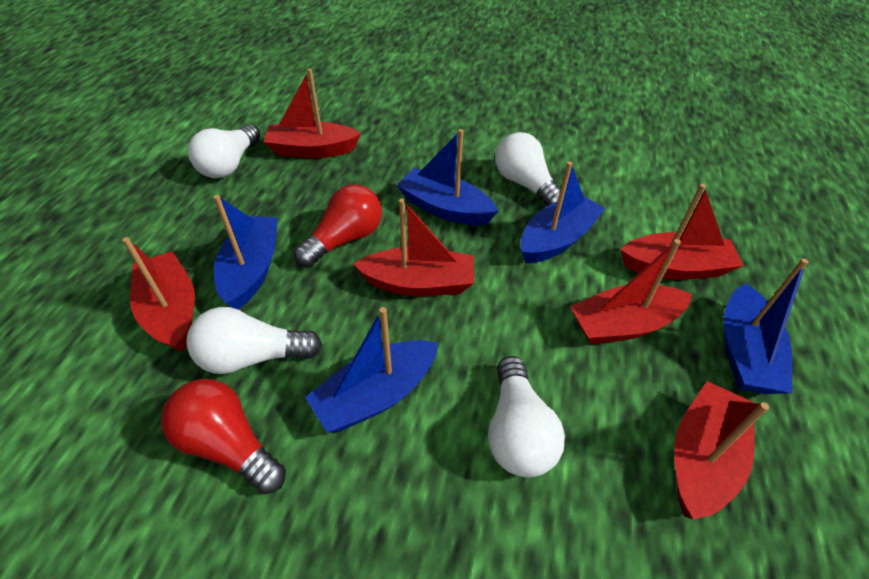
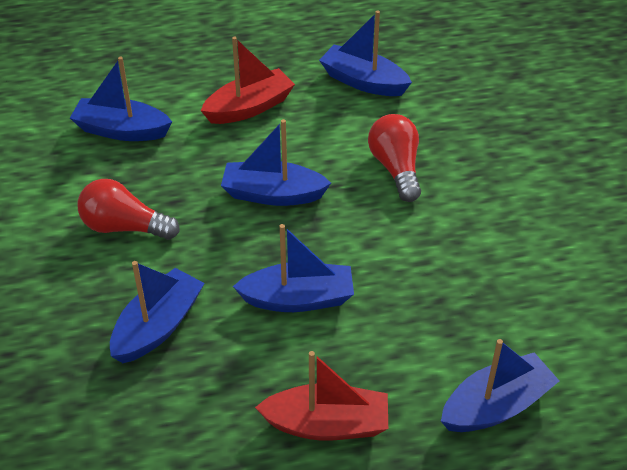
blue boat: [213,195,278,309] [305,307,438,433] [397,129,498,226] [521,161,605,263] [724,259,809,394] = 5 -> [70,57,172,141] [110,261,204,363] [221,119,331,206] [233,224,354,312] [319,11,412,96] [441,339,559,432] = 6
red boat: [122,237,195,352] [264,68,361,158] [354,198,474,296] [570,239,692,344] [620,184,743,280] [674,381,769,520] = 6 -> [201,37,295,124] [255,351,388,441] = 2
white light bulb: [187,307,322,374] [188,124,260,178] [488,356,565,477] [495,132,560,206] = 4 -> none = 0

